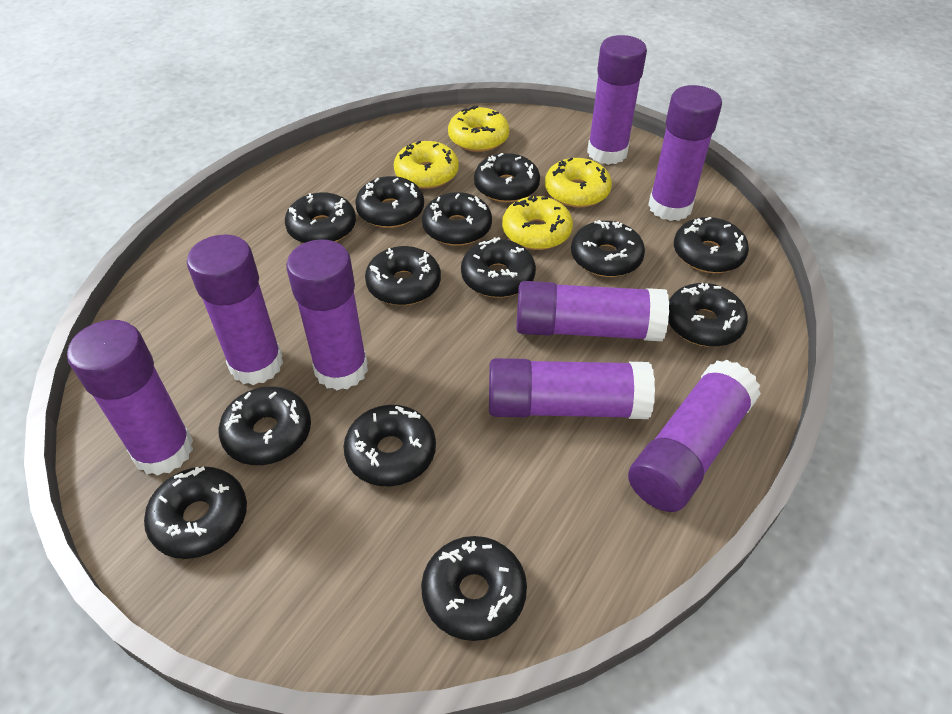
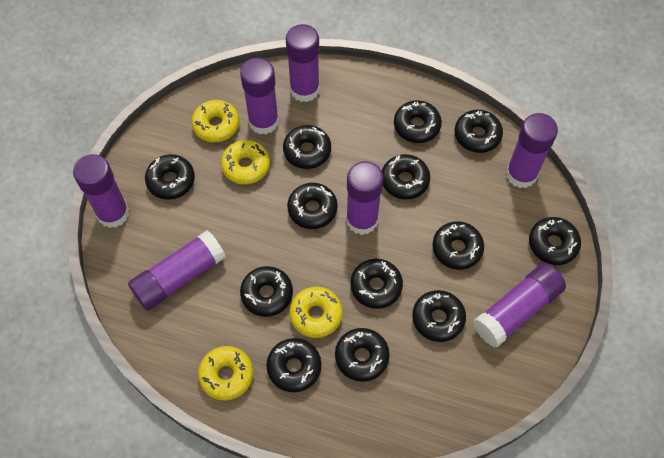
purple glue stick: [67,320,193,476] [187,235,283,385] [286,239,368,390] [489,358,655,419] [516,281,669,341] [587,35,647,165] [628,360,761,512] [648,85,722,221] = 8 -> [73,154,129,228] [128,230,226,311] [240,58,279,134] [286,24,320,102] [346,161,384,235] [473,263,566,348] [506,113,558,188] = 7

